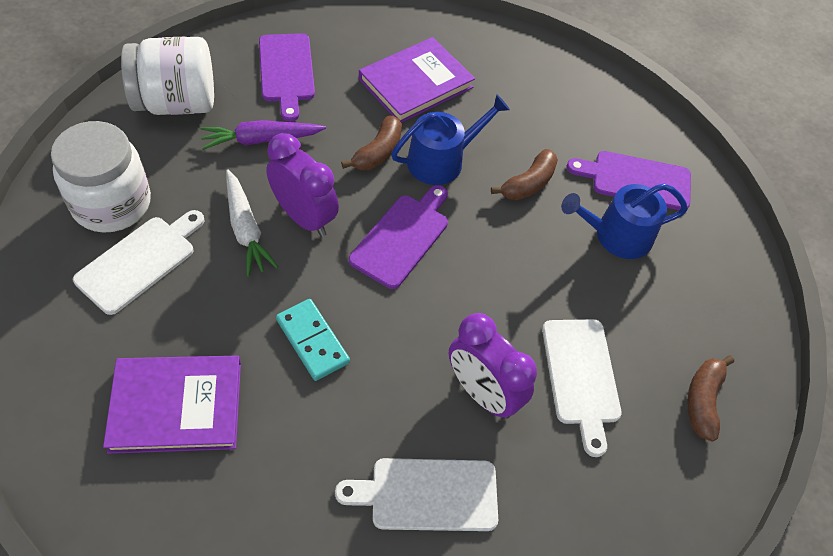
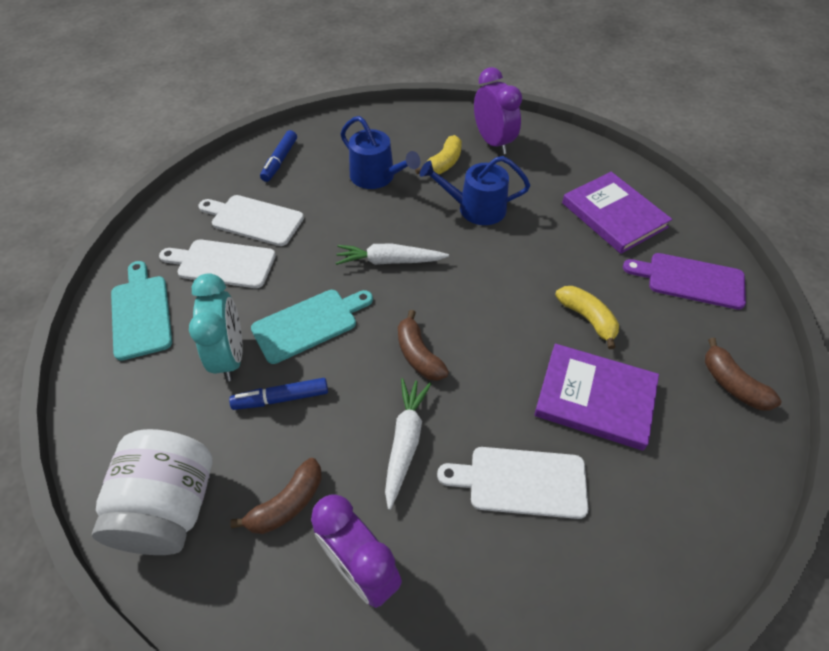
blue marker: none = 0 -> [229,378,328,410] [260,130,297,182] = 2
purple carrot: [200,120,326,150] = 1 -> none = 0
purple cutting board: [259,33,315,122] [349,185,448,289] [566,151,691,210] = 3 -> [623,253,746,310] = 1
turquoise clock: none = 0 -> [189,273,243,381] = 1
turquoise cutting board: none = 0 -> [111,261,172,361] [251,290,373,364] = 2
turquoise domino: [276,299,350,381] = 1 -> none = 0
white carrot: [226,169,278,277] = 1 -> [336,244,449,265] [385,378,431,510] = 2
white jar: [51,121,151,233] [121,36,214,115] = 2 -> [92,429,213,555] = 1
yellow banana: none = 0 -> [415,135,462,175] [555,286,619,349] = 2

